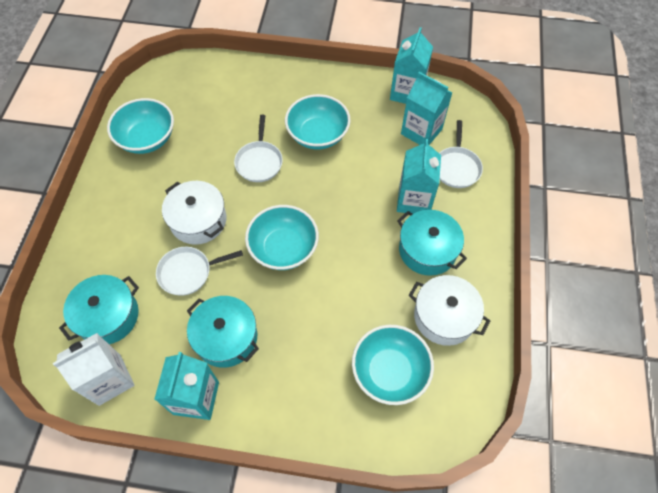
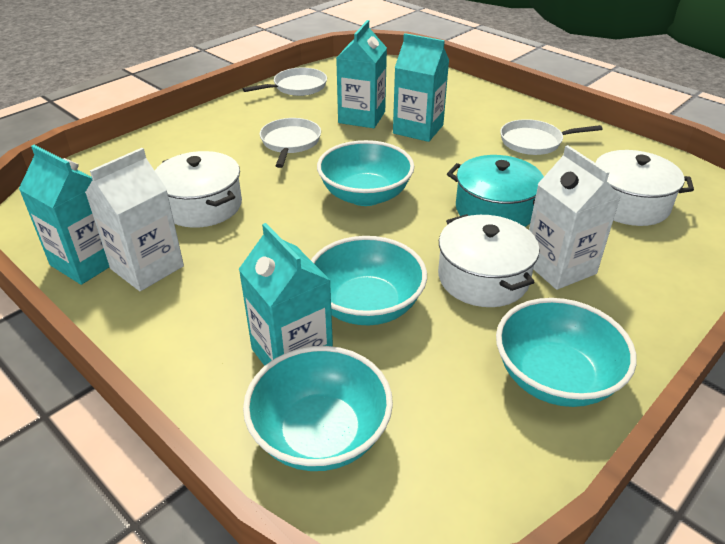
turquoise pot: [59,275,139,344] [187,296,259,368] [397,210,467,276] = 3 -> [447,155,544,227] = 1
white carton: [53,333,135,406] = 1 -> [85,148,184,291] [529,145,621,290] = 2
white pot: [162,181,226,245] [409,275,490,346] = 2 -> [155,151,242,228] [438,214,539,307] [595,150,694,226] = 3

